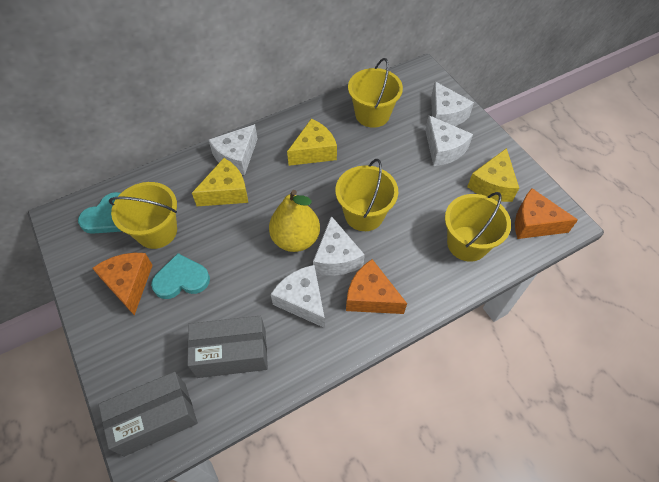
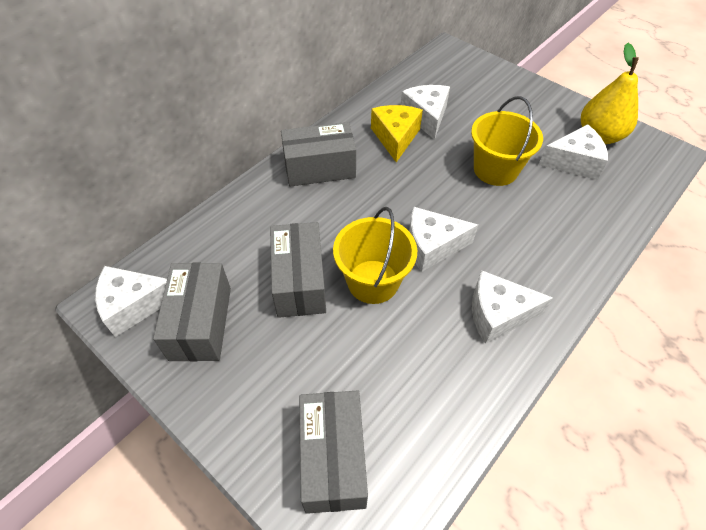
grey box: [98,372,198,457] [187,316,268,378] = 2 -> [153,263,231,361] [270,222,326,318] [281,122,356,187] [299,391,368,514] = 4
orange cheese: [92,253,153,315] [346,259,407,314] [515,188,578,239] = 3 -> none = 0
turquoise heart: [78,192,122,234] [151,253,210,299] = 2 -> none = 0
yellow bucket: [109,182,177,249] [335,159,398,231] [348,58,403,128] [445,192,511,262] = 4 -> [333,207,417,304] [471,96,543,186] = 2
yellow cheese: [192,158,248,206] [287,119,337,166] [467,148,519,202] = 3 -> [371,105,423,162] = 1

